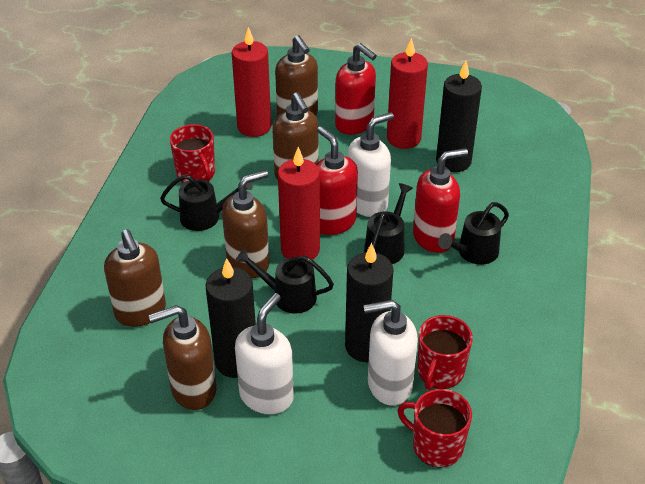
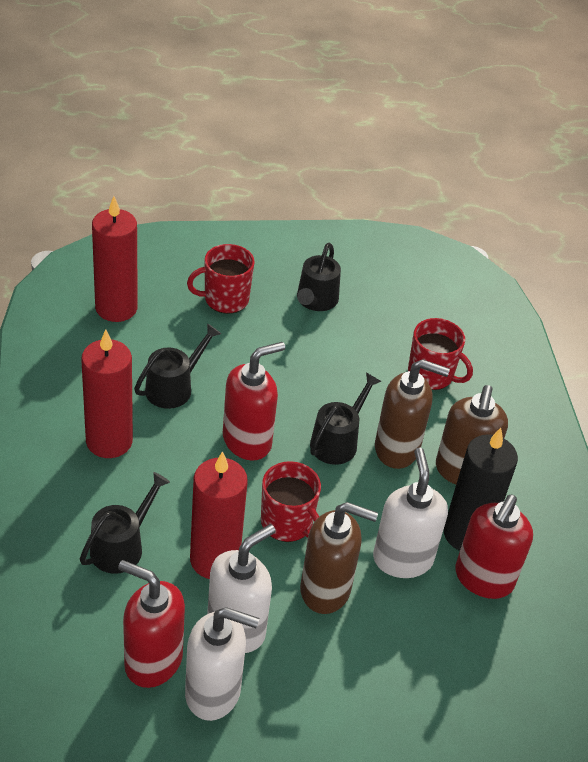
black candle: [206,258,256,378] [345,243,394,362] [436,61,482,172] = 3 -> [444,428,518,551] = 1
brown soap dispenser: [104,229,166,327] [149,305,217,410] [222,170,269,278] [273,92,318,180] [275,35,318,117] = 5 -> [300,502,378,614] [375,359,450,469] [436,385,508,484] = 3

